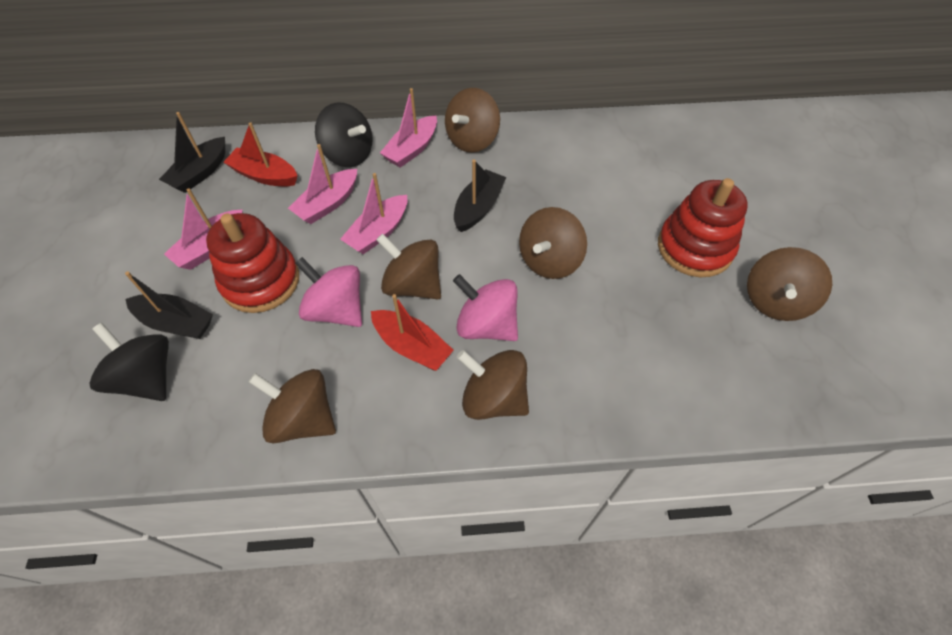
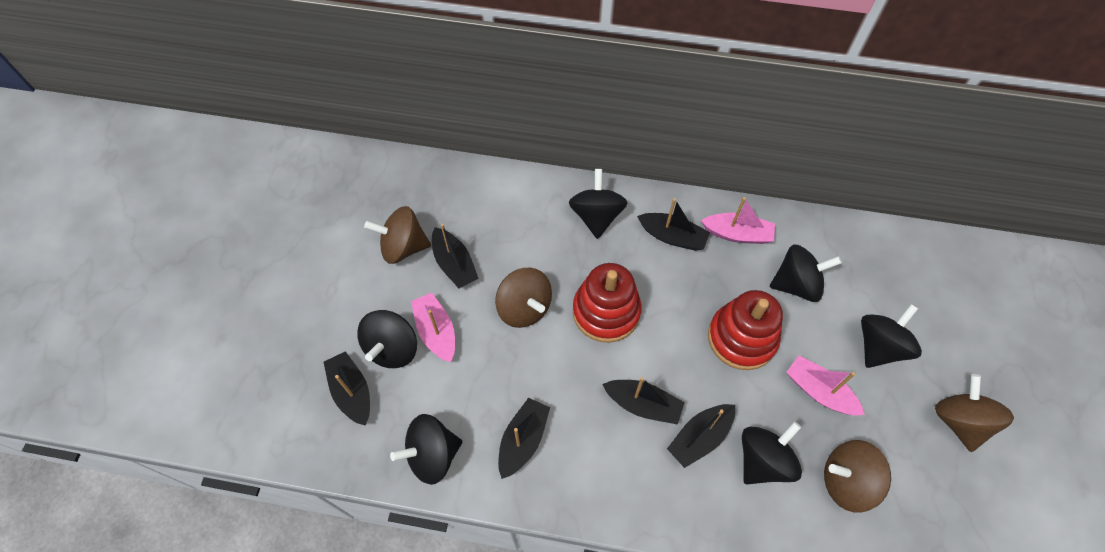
black boat: [125,272,213,339] [159,112,225,193] [454,159,506,232] = 3 -> [324,351,370,426] [432,224,479,288] [498,398,550,479] [602,377,685,425] [637,198,710,251] [667,404,735,468] = 6
black spinning top: [89,323,169,401] [315,103,373,167] = 2 -> [357,310,417,368] [390,414,462,485] [569,169,627,239] [742,421,802,484] [770,245,842,302] [861,304,922,368] = 6
brown spinning top: [249,369,336,444] [376,233,441,299] [445,88,500,153] [457,350,529,420] [519,207,587,279] [747,247,832,321] = 6 -> [364,206,431,264] [495,268,552,328] [824,440,891,513] [935,374,1014,452] = 4
pink boat: [164,188,243,270] [288,144,357,224] [340,173,407,254] [380,88,437,168] = 4 -> [411,293,455,362] [701,197,775,244] [786,356,865,415] = 3
pink spinning top: [295,257,362,327] [453,274,518,341] = 2 -> none = 0
red boat: [223,122,297,186] [371,294,454,371] = 2 -> none = 0

